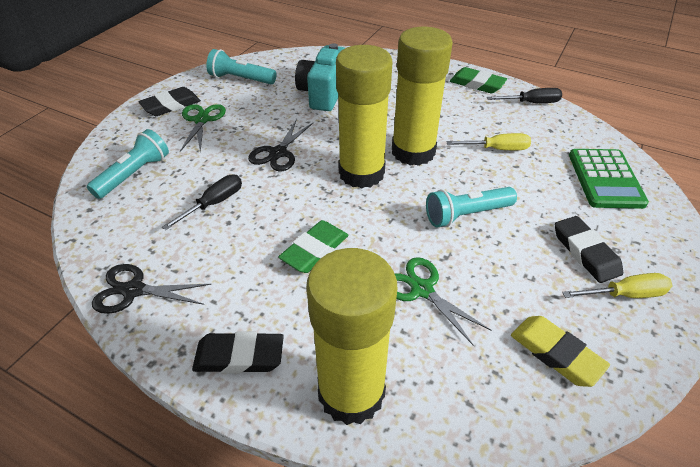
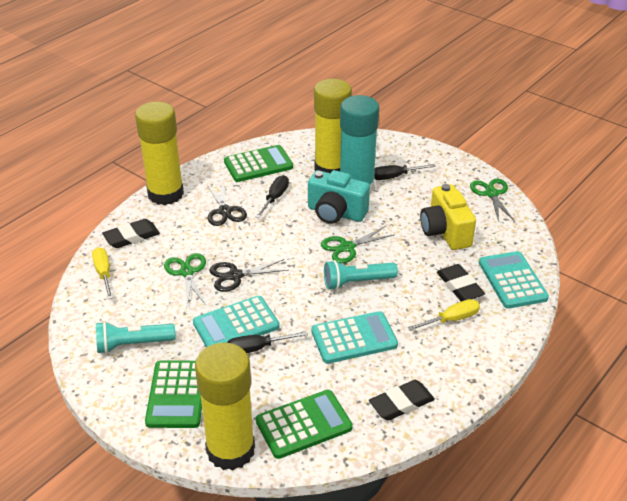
black screwdriver: [162,175,242,230] [487,88,562,103] = 2 -> [227,331,308,353] [255,175,289,218] [374,164,436,180] = 3
green calculator: [569,149,649,209] = 1 -> [145,360,202,428] [224,145,293,182] [256,390,353,459] = 3
green eraser: [278,220,349,273] [450,67,507,93] = 2 -> none = 0
green scissors: [180,104,226,153] [394,257,491,345] = 2 -> [164,253,206,305] [321,226,394,264] [470,179,515,222] = 3
turquoise calculator: none = 0 -> [193,296,279,347] [311,311,398,364] [479,251,549,309] = 3
turquoise flashlight: [87,129,169,199] [206,49,277,84] [426,187,517,227] = 3 -> [96,321,176,354] [324,260,398,290] = 2
turquoise glue stick: none = 0 -> [340,95,379,194] = 1
yellow camera: none = 0 -> [420,184,476,250] = 1
yellow eraser: [511,316,610,387] = 1 -> none = 0

